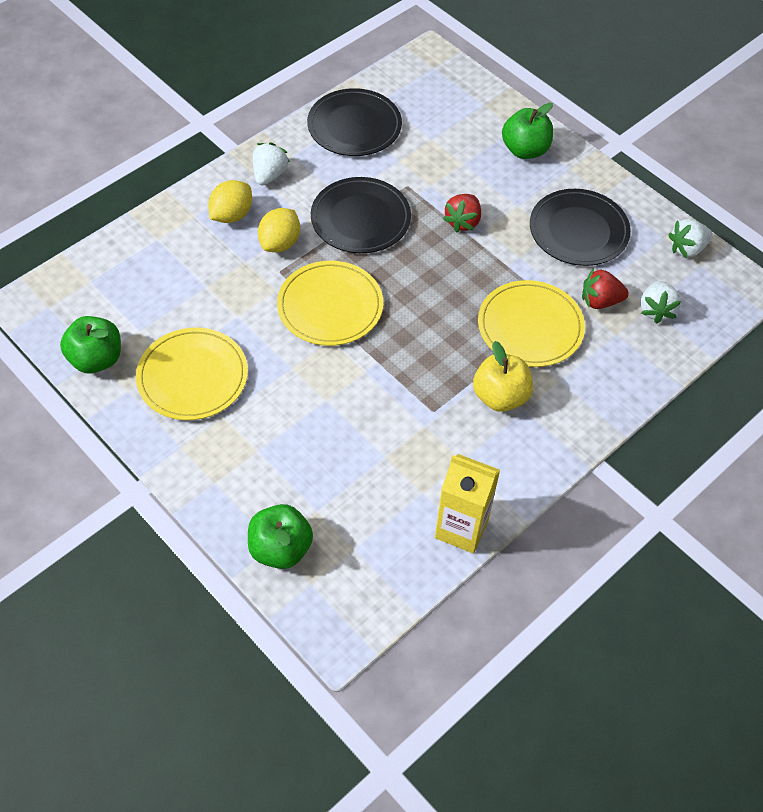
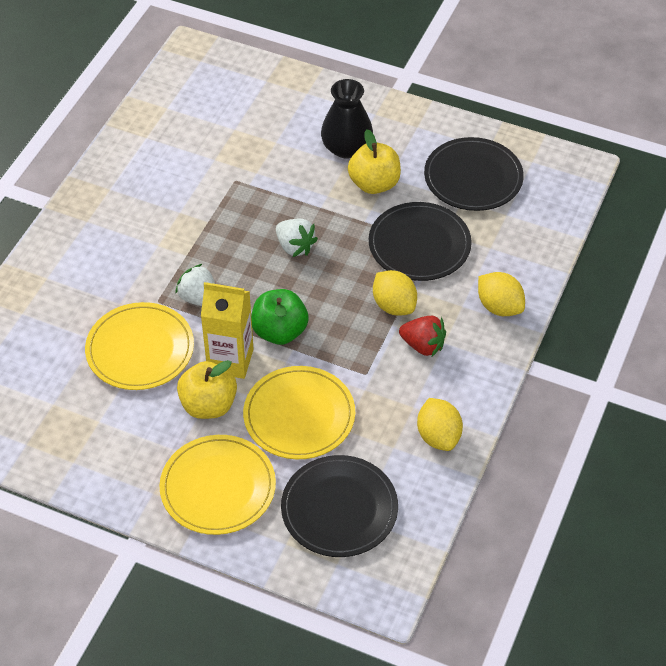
black vase: none = 0 -> [321,79,373,159] = 1
green apple: [60,316,121,373] [248,504,313,569] [502,103,553,159] = 3 -> [251,289,308,345] = 1
red strawberry: [443,194,481,233] [582,268,629,309] = 2 -> [399,316,446,356] = 1
white strawberry: [253,142,290,185] [640,281,681,324] [668,219,713,258] = 3 -> [175,264,215,306] [276,219,318,257] = 2
yellow apple: [473,341,533,412] = 1 -> [177,360,237,419] [348,129,401,194] = 2
yellow lemon: [208,180,252,223] [258,208,300,252] = 2 -> [373,270,417,316] [417,398,463,451] [478,272,525,316] = 3

